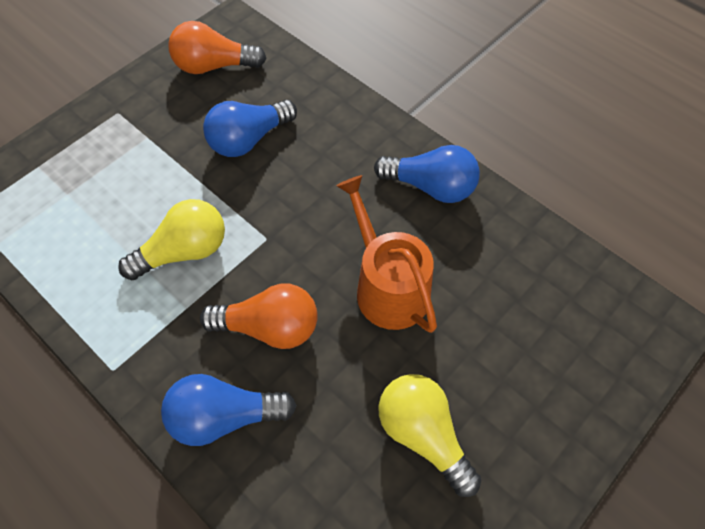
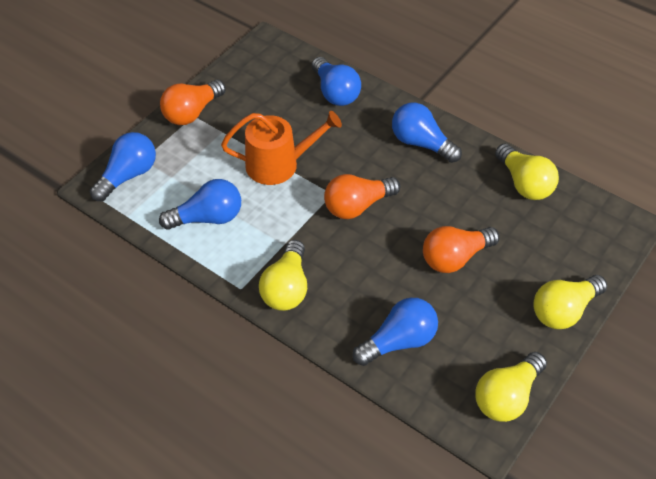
blue light bulb: [161,374,297,446] [203,100,297,157] [374,145,480,203] = 3 -> [90,132,156,201] [159,179,241,230] [312,57,361,106] [353,298,438,366] [392,103,462,163] = 5
orange light bulb: [168,21,267,74] [200,284,318,349] = 2 -> [160,80,226,125] [324,174,400,219] [423,226,499,273] = 3
yellow light bulb: [118,199,225,280] [378,374,481,497] = 2 -> [259,240,307,311] [476,352,547,422] [495,143,559,200] [533,275,607,329] = 4

